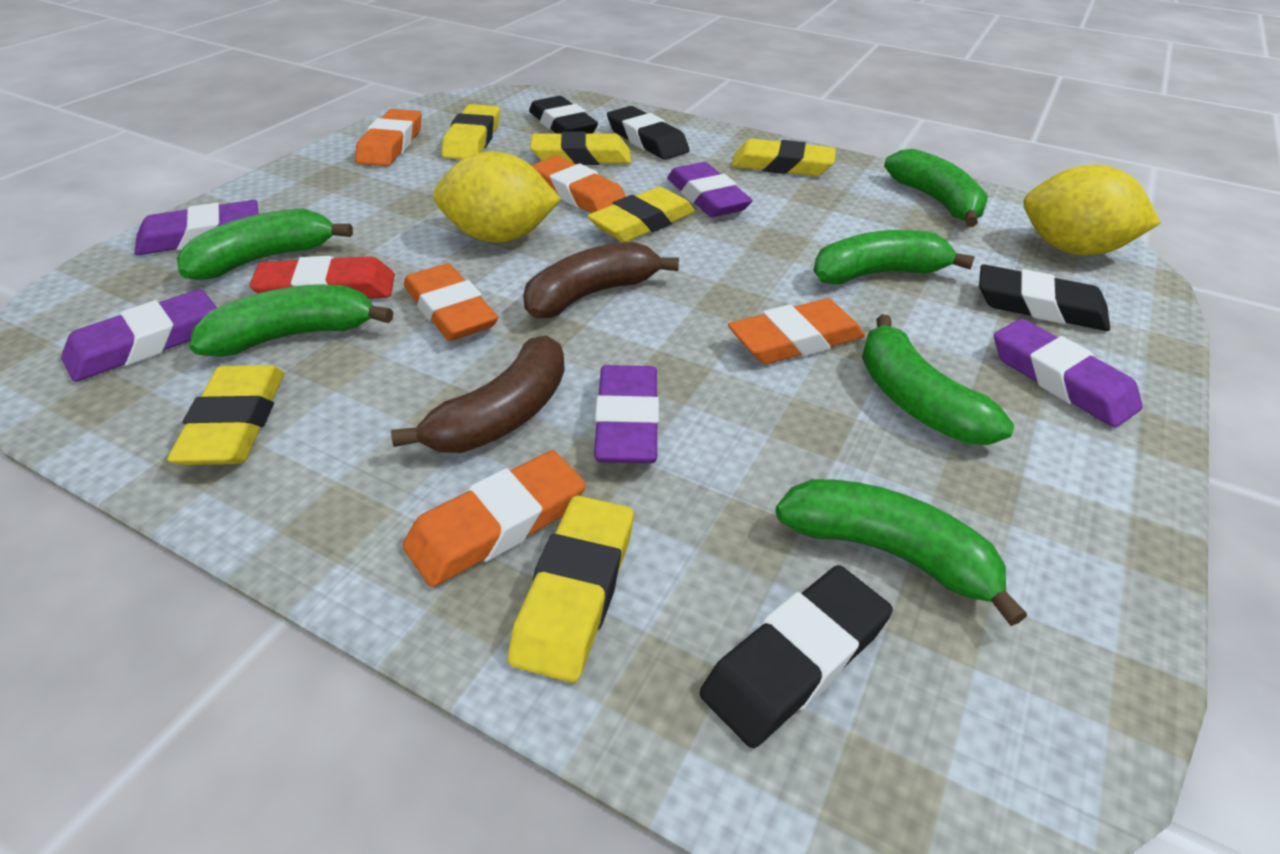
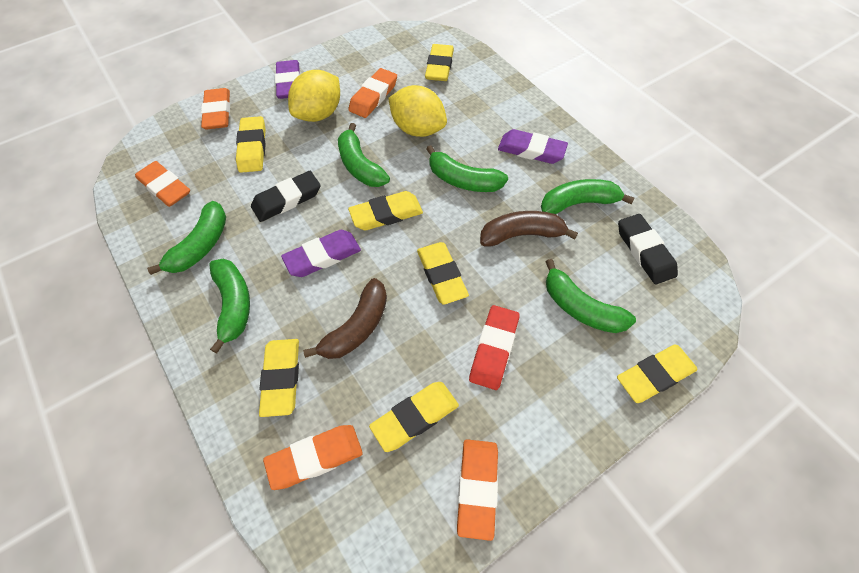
black eraser: [529,96,598,133] [607,106,689,160] [700,565,893,748] [979,264,1110,331] = 4 -> [251,171,321,222] [618,214,678,284] = 2
purple eraser: [61,289,217,382] [134,200,259,255] [594,365,659,464] [667,162,753,217] [994,319,1142,428] = 5 -> [275,60,300,99] [281,230,361,277] [498,129,568,164] = 3
yellow eraser: [167,365,284,465] [442,104,500,159] [508,496,634,683] [530,131,631,165] [587,187,695,242] [731,139,836,176] = 6 -> [236,116,266,173] [259,339,299,417] [348,191,423,230] [369,382,459,452] [417,242,469,305] [425,44,454,81] [617,345,698,403] = 7

